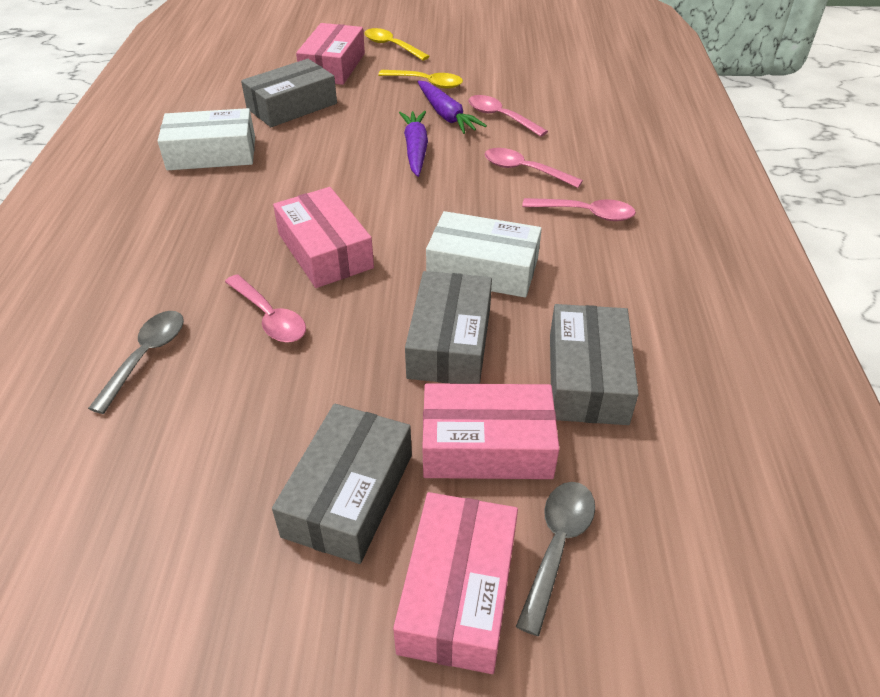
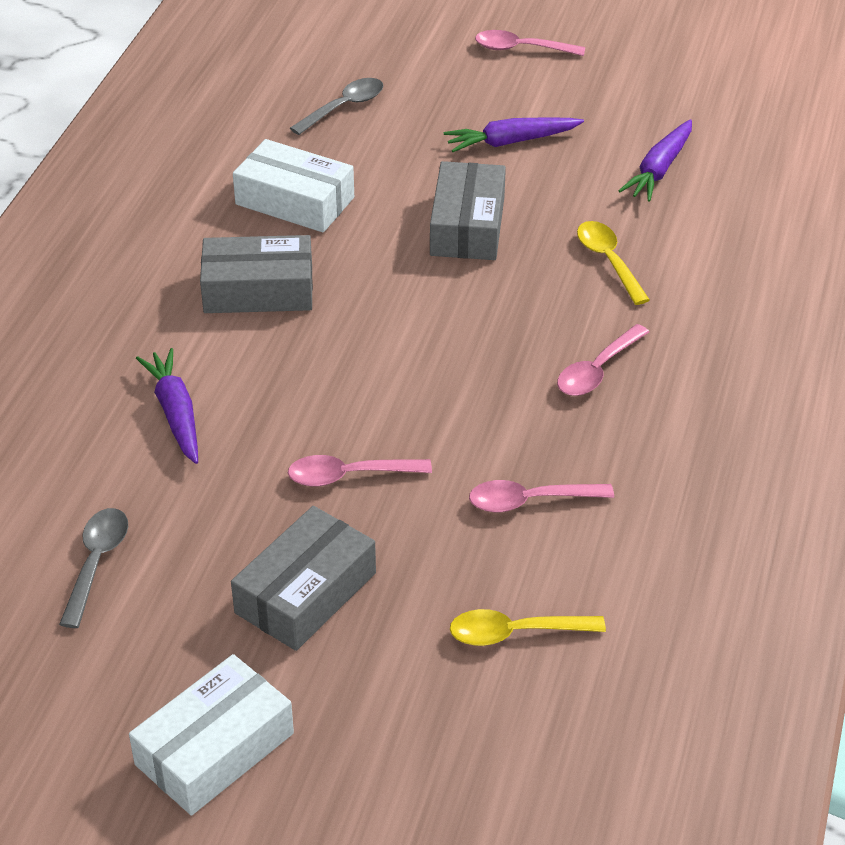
grey box: [241,59,337,127] [272,404,412,564] [405,271,492,384] [550,304,639,425] = 4 -> [200,235,313,313] [231,506,376,651] [430,161,506,260] = 3
pink box: [273,187,374,288] [296,23,365,85] [393,492,518,674] [422,383,559,479] = 4 -> none = 0
purple carrot: [399,111,428,177] [418,81,487,134] = 2 -> [136,348,198,464] [444,118,584,152] [618,119,692,202] = 3

